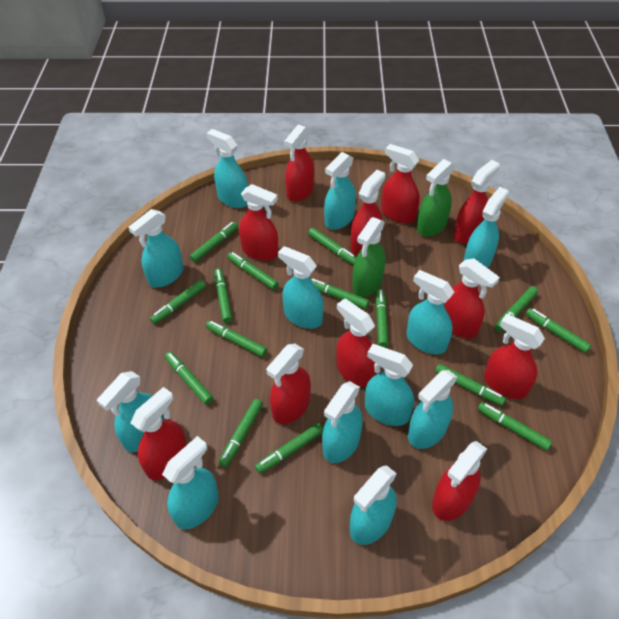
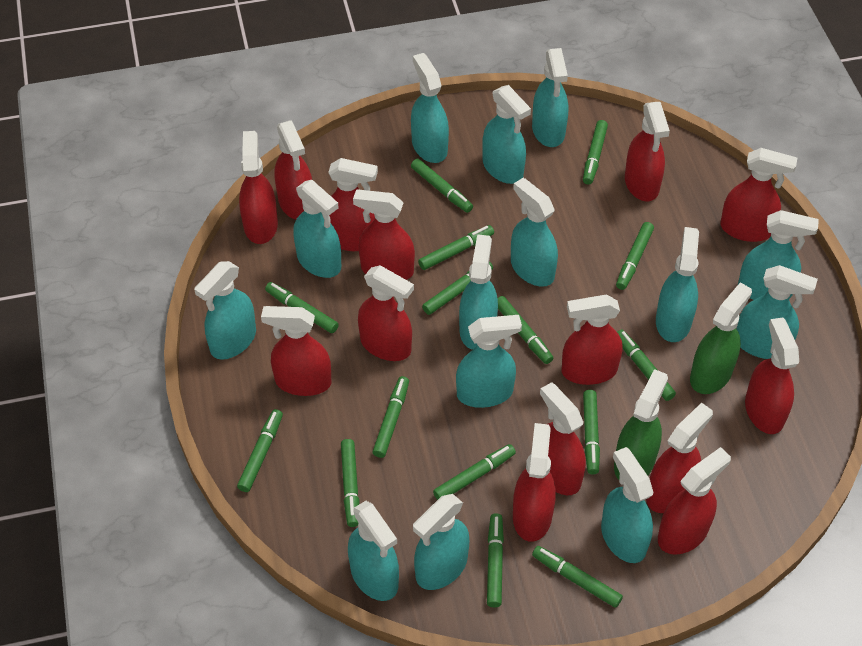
red spray bottle: [131,387,187,480] [239,184,278,261] [266,344,311,424] [284,124,314,202] [336,298,376,387] [351,170,385,255] [381,144,419,223] [432,441,487,521] [444,258,500,338] [454,160,500,244] [484,314,545,399] = 11 -> [239,131,278,244] [261,306,331,396] [274,120,312,220] [328,158,378,251] [353,190,415,280] [358,265,414,361] [513,423,556,542] [540,382,586,495] [562,295,622,385] [625,102,670,201] [646,402,713,513] [658,447,731,555] [720,148,797,242] [745,317,799,434] = 14
turquoise spray bottle: [97,371,164,452] [128,209,183,287] [162,436,219,529] [206,129,248,208] [278,246,324,329] [322,381,363,463] [324,152,356,230] [350,465,397,545] [365,344,414,426] [407,270,454,354] [408,370,458,449] [463,187,509,268] = 12 -> [194,261,256,360] [293,180,341,278] [348,501,399,601] [411,53,449,163] [413,494,469,590] [456,315,522,408] [459,234,498,350] [482,85,531,184] [511,178,558,287] [532,48,568,147] [601,447,653,563] [656,227,699,342] [736,265,818,359] [738,210,819,300] = 14

